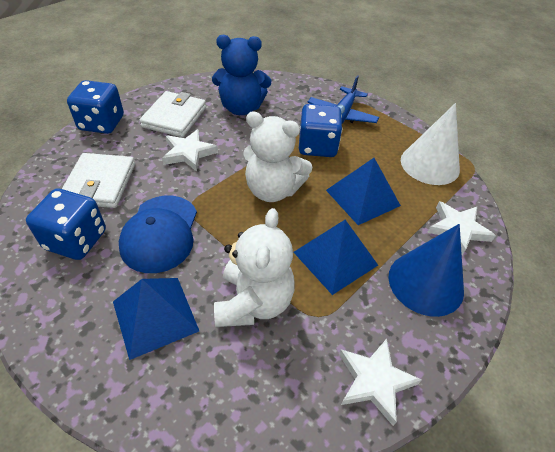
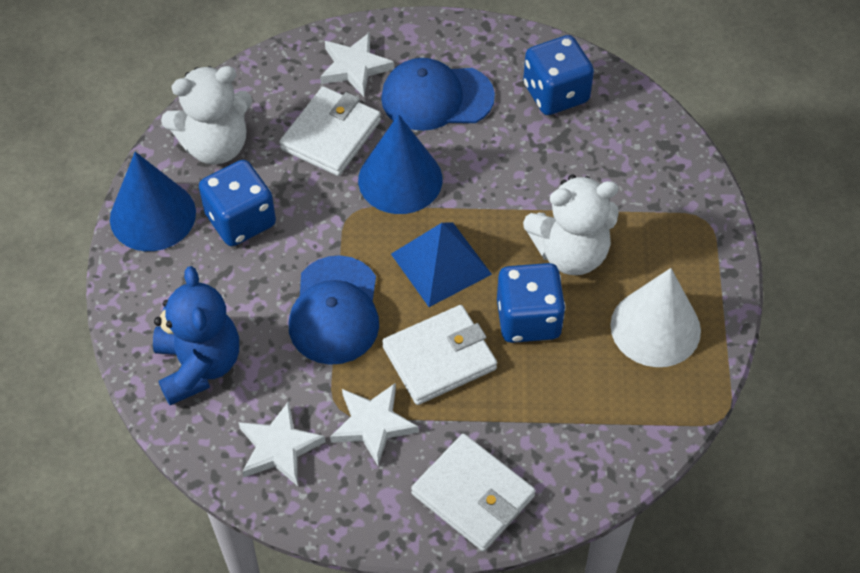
blue cap: [119,196,197,273] = 1 -> [289,255,379,365] [381,58,495,131] = 2
blue cone: [388,224,464,317] = 1 -> [110,152,196,251] [358,114,443,214] = 2
blue plane: [307,75,379,124] = 1 -> none = 0
blue pyramid: [113,278,199,360] [293,220,378,295] [326,158,401,225] = 3 -> [391,222,492,307] = 1
white wallet: [62,153,135,208] [139,91,206,137] = 2 -> [279,86,381,176] [382,305,497,405] [411,434,536,551] = 3

